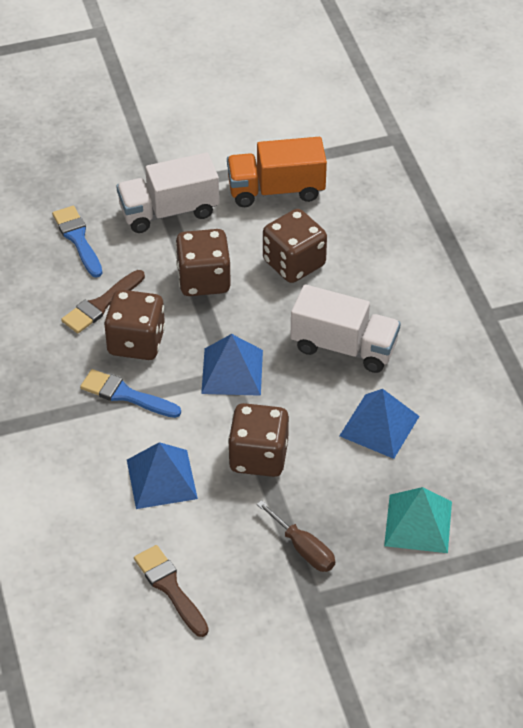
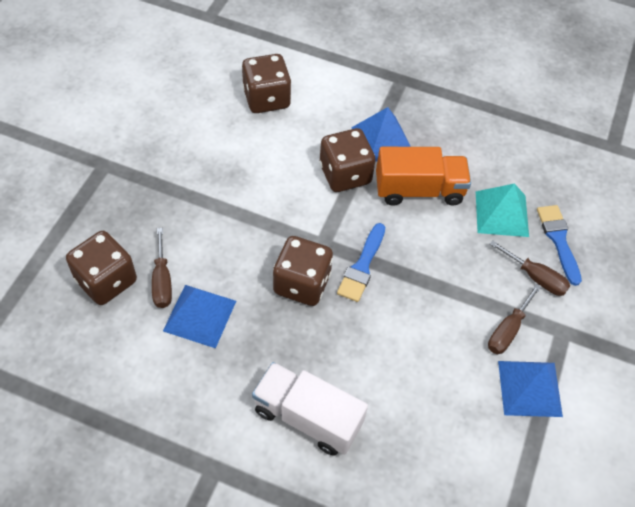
brown brush: [61,270,145,333] [134,545,209,637] = 2 -> none = 0
brown screwdriver: [257,500,335,572] = 1 -> [152,228,172,308] [488,284,541,354] [490,240,570,296] = 3
white truck: [116,152,219,233] [290,284,401,373] = 2 -> [252,362,368,456] = 1

